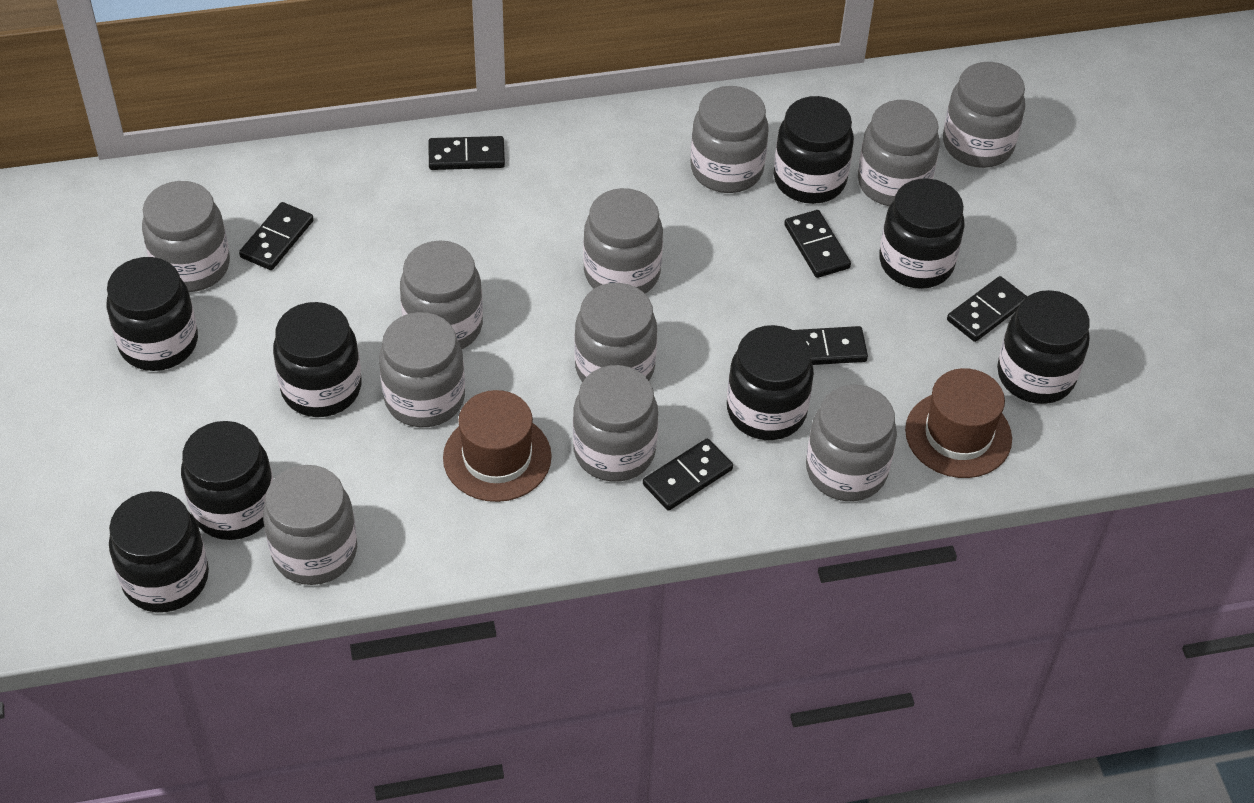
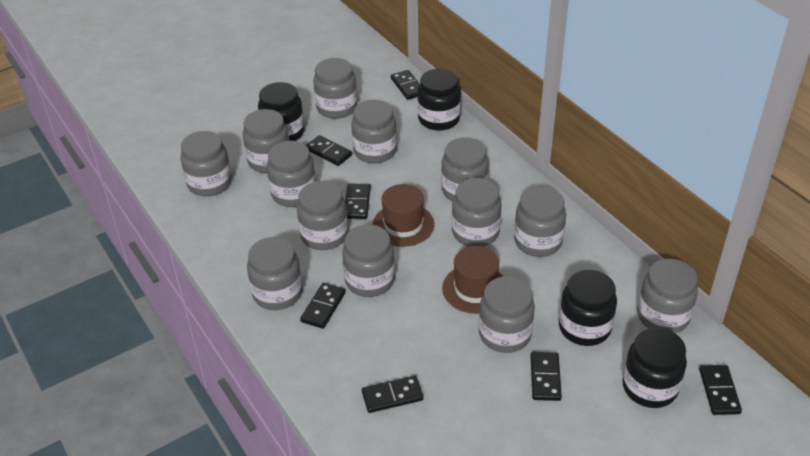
black domino: [239,202,314,270] [429,136,505,170] [643,439,733,511] [784,210,851,278] [793,326,868,365] [947,276,1027,342] = 6 -> [300,283,346,329] [306,135,352,166] [345,184,371,219] [362,376,423,413] [391,70,420,100] [531,352,562,401] [699,365,742,415] = 7
black jar: [106,257,198,371] [109,491,209,612] [181,421,273,540] [273,302,361,417] [727,325,814,440] [774,96,854,204] [879,179,965,289] [997,290,1090,404] = 8 -> [258,82,304,141] [417,69,461,131] [559,270,617,346] [622,328,687,408] = 4
grey jar: [142,181,230,292] [263,465,357,585] [379,312,465,427] [400,240,483,349] [573,365,658,482] [574,283,657,382] [583,188,663,293] [691,86,769,193] [806,385,897,501] [858,100,940,206] [943,62,1025,168] = 11 -> [181,131,232,197] [243,109,289,173] [247,237,303,310] [267,141,316,207] [297,181,348,250] [313,58,357,119] [342,225,395,297] [351,100,397,163] [441,137,489,201] [452,178,501,247] [479,276,535,353] [514,187,566,257] [637,259,698,333] = 13

